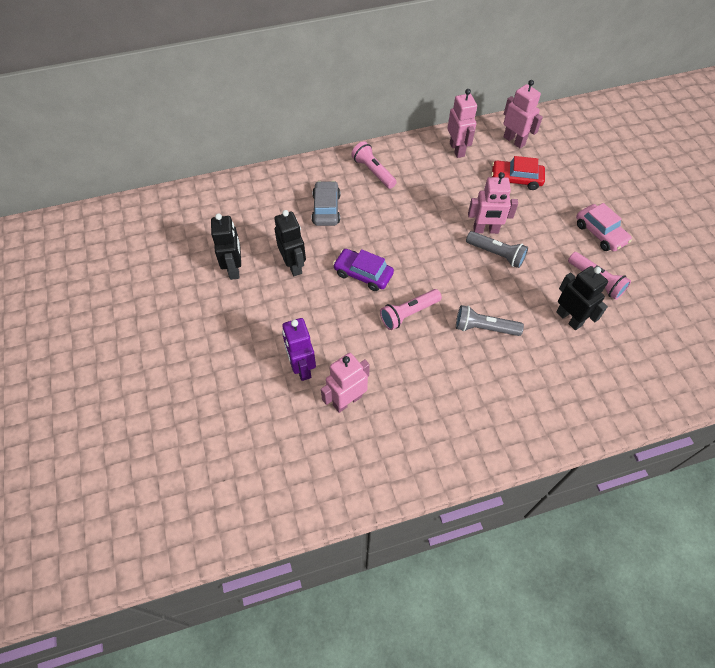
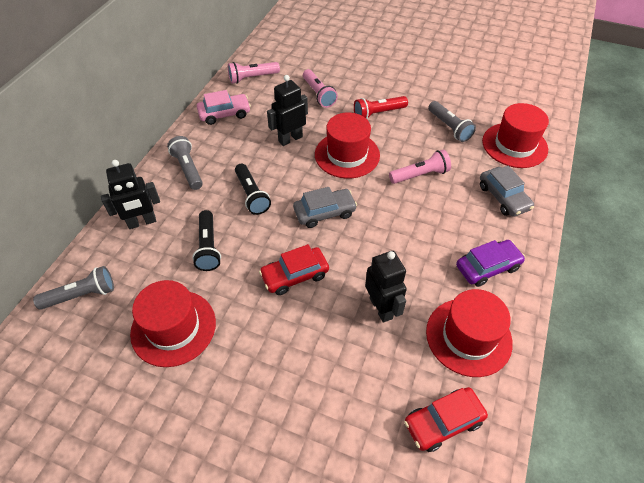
black flashlight: none = 0 -> [192,210,221,271] [235,164,271,215] = 2
grey car: [312,181,340,226] = 1 -> [293,187,357,228] [480,166,534,217] = 2
grey flashlight: [456,305,524,336] [466,231,528,268] = 2 -> [33,266,114,310] [167,136,203,190] [428,101,476,142] = 3
pink robot: [321,353,370,413] [447,89,477,158] [468,172,518,234] [503,80,543,148] = 4 -> none = 0
purple robot: [282,318,316,381] = 1 -> none = 0
red car: [491,156,545,190] = 1 -> [259,244,329,295] [404,387,488,452] = 2
red flashlight: none = 0 -> [354,96,408,119] = 1
red hat: none = 0 -> [130,280,216,367] [315,112,380,179] [426,289,513,377] [482,103,549,168] = 4

